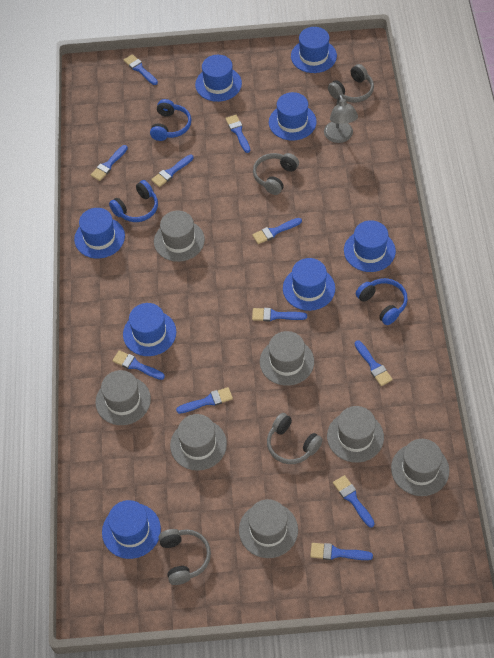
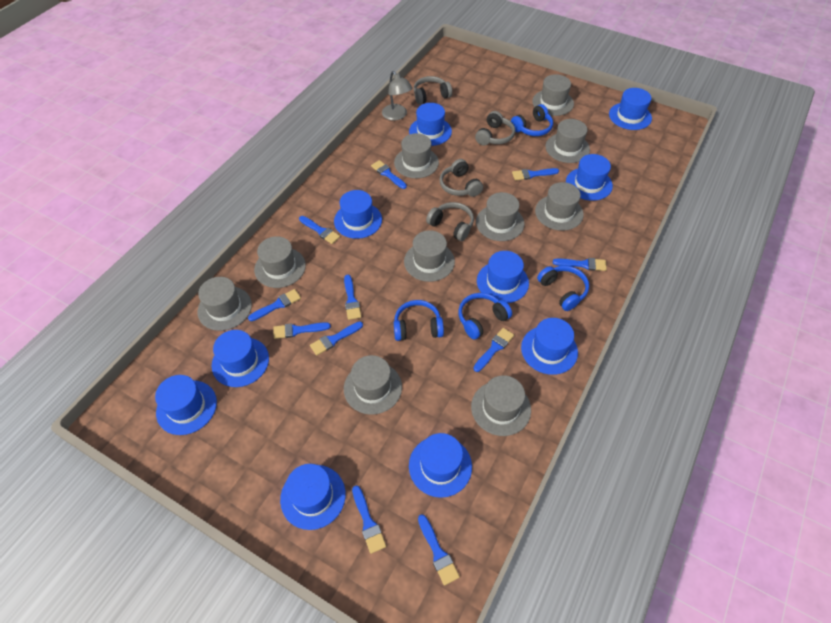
blue hat: [74,208,125,259] [102,500,161,559] [123,303,176,356] [195,55,242,102] [269,92,317,141] [283,258,335,311] [291,27,337,73] [344,220,396,272] = 8 -> [155,375,217,435] [212,330,269,387] [280,464,346,530] [334,190,382,239] [409,103,452,146] [409,433,472,498] [477,251,529,303] [521,318,578,375] [566,154,613,201] [609,88,652,130] = 10
blue headphones: [109,180,158,222] [150,99,191,141] [356,278,408,325] = 3 -> [394,300,444,341] [459,293,512,340] [511,104,553,136] [537,266,589,311] = 4
grey hat: [96,370,151,425] [154,211,205,262] [170,414,227,471] [239,499,298,558] [260,331,314,386] [327,406,384,463] [391,439,449,496] = 7 -> [197,277,252,331] [254,236,306,288] [344,355,402,415] [394,133,439,178] [404,230,455,282] [471,375,531,436] [476,192,525,241] [532,74,574,116] [535,182,584,231] [545,119,590,163] = 10

